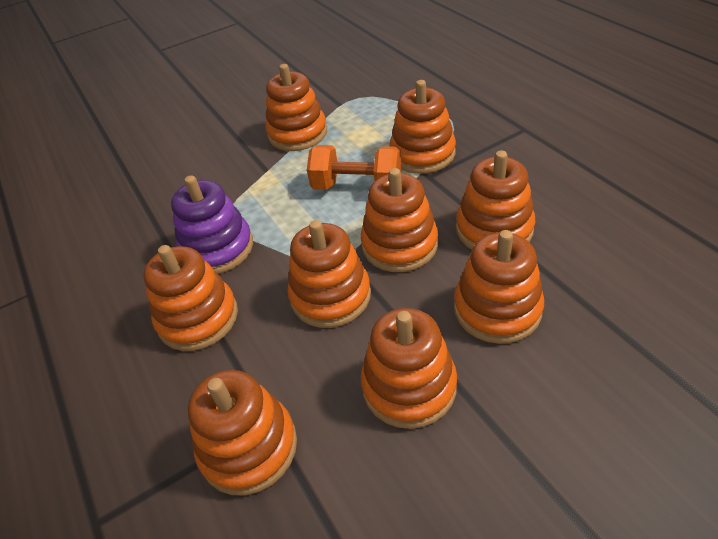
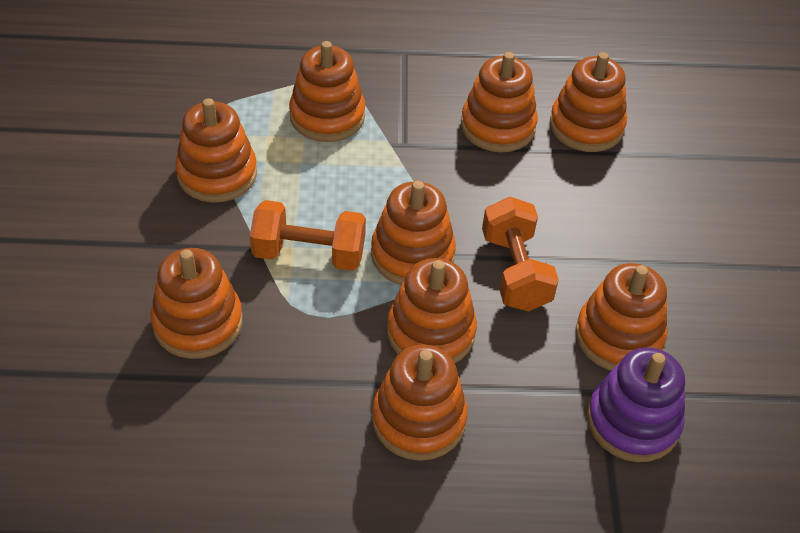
orange dumbbell: [307,145,402,190] = 1 -> [250,200,366,271] [482,197,559,311] = 2

